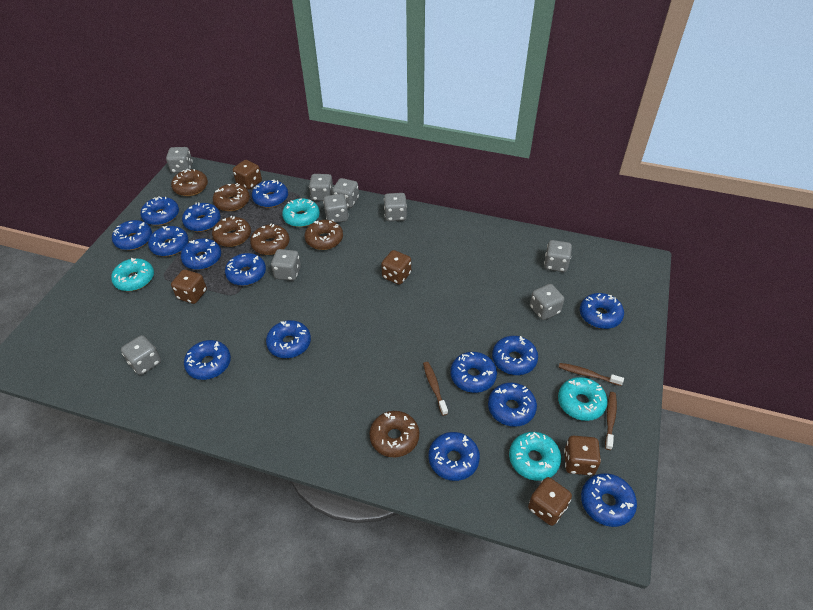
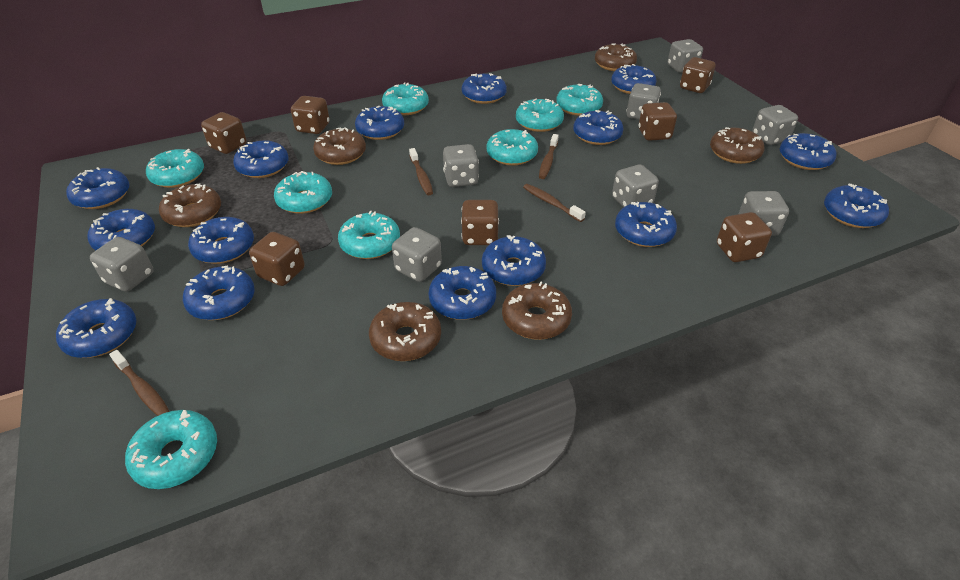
brown dice: [171,269,207,304] [233,160,262,189] [381,250,411,285] [528,477,572,526] [564,435,601,475] = 5 -> [201,112,246,154] [249,232,305,286] [291,96,330,134] [461,200,499,245] [639,102,677,141] [680,57,716,93] [717,212,772,262] = 7
brown toothbrush: [423,362,448,416] [558,363,624,386] [605,392,617,450] = 3 -> [109,350,170,416] [409,148,433,195] [523,184,586,222] [539,134,559,179] = 4
grey dice: [121,335,161,375] [166,147,193,173] [271,249,301,281] [309,174,333,201] [323,194,349,223] [332,178,359,208] [384,193,407,221] [530,284,564,320] [544,240,572,272] = 9 -> [90,237,154,292] [392,227,442,282] [443,144,479,187] [612,165,659,207] [626,83,661,120] [668,39,703,73] [739,191,789,236] [752,105,798,145] = 8
turquoise donut: [111,258,154,291] [282,198,320,227] [509,432,561,481] [558,377,608,421] = 4 -> [125,410,217,489] [146,149,204,188] [274,171,332,214] [338,211,400,259] [382,83,429,115] [487,129,538,166] [516,99,564,132] [556,84,603,116] = 8

